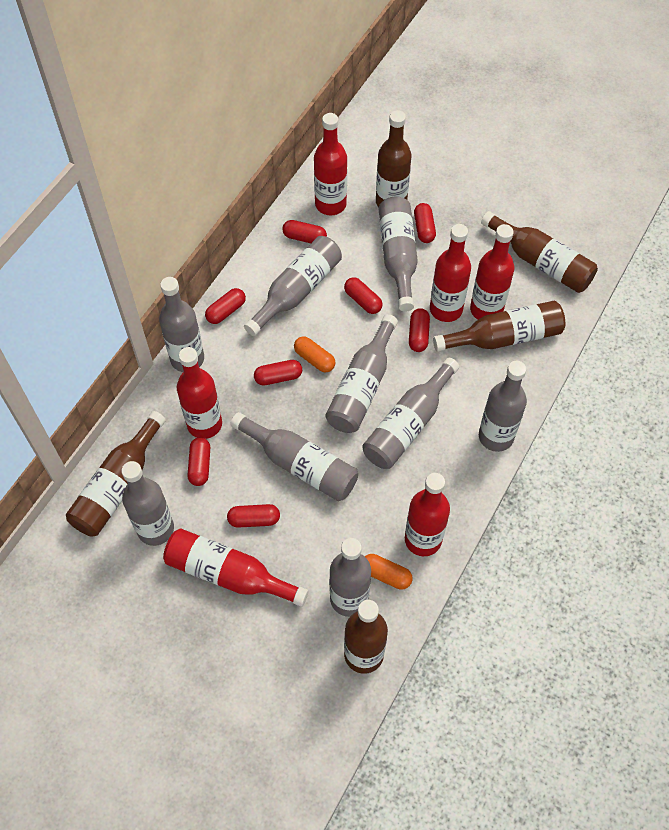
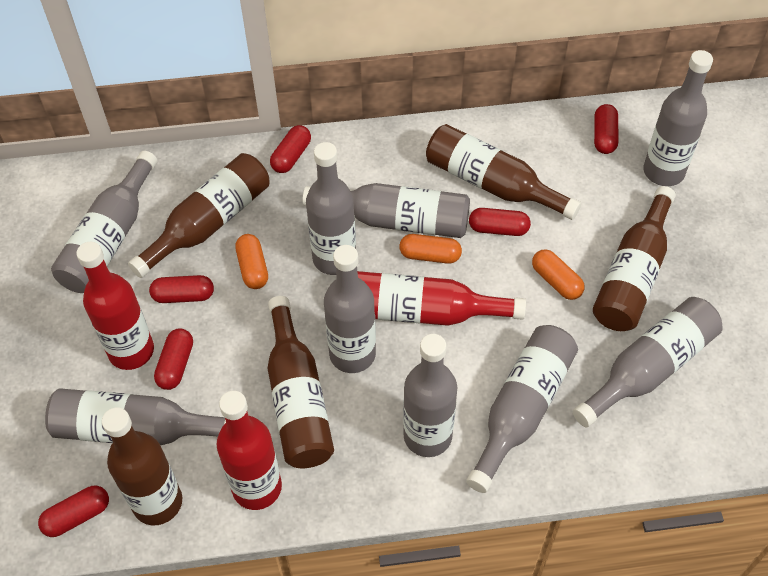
orange capsule: [294,336,335,373] [365,554,413,590] = 2 -> [235,234,268,289] [399,234,462,264] [532,249,585,300] = 3
red bottle: [163,528,309,607] [177,347,222,439] [314,113,347,215] [405,473,450,556] [430,224,471,322] [470,224,514,320] = 6 -> [76,242,154,370] [217,391,282,510] [357,271,526,326] = 3
red capsule: [187,437,210,486] [205,288,246,324] [227,504,280,528] [254,360,302,385] [282,220,327,243] [344,277,382,314] [409,308,430,352] [414,203,436,243] = 8 -> [38,485,109,537] [149,275,214,303] [154,328,193,390] [270,125,311,173] [469,208,531,236] [594,104,618,154] = 6

